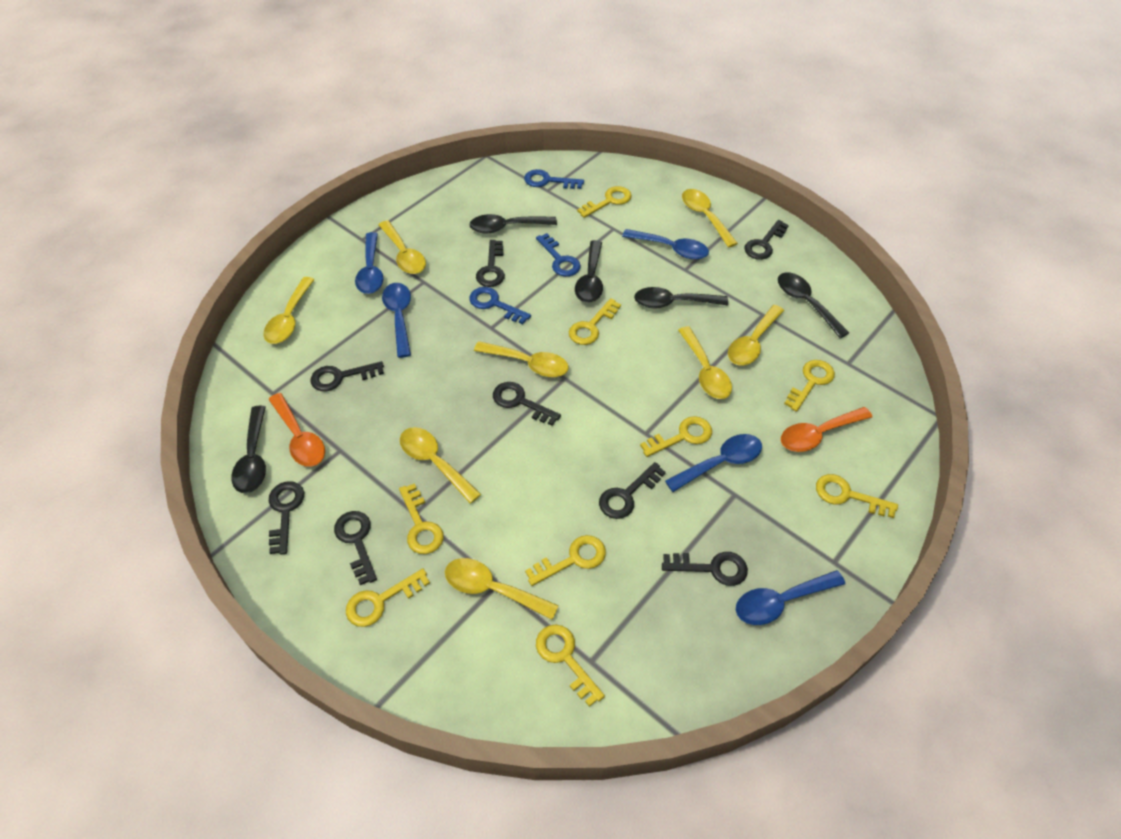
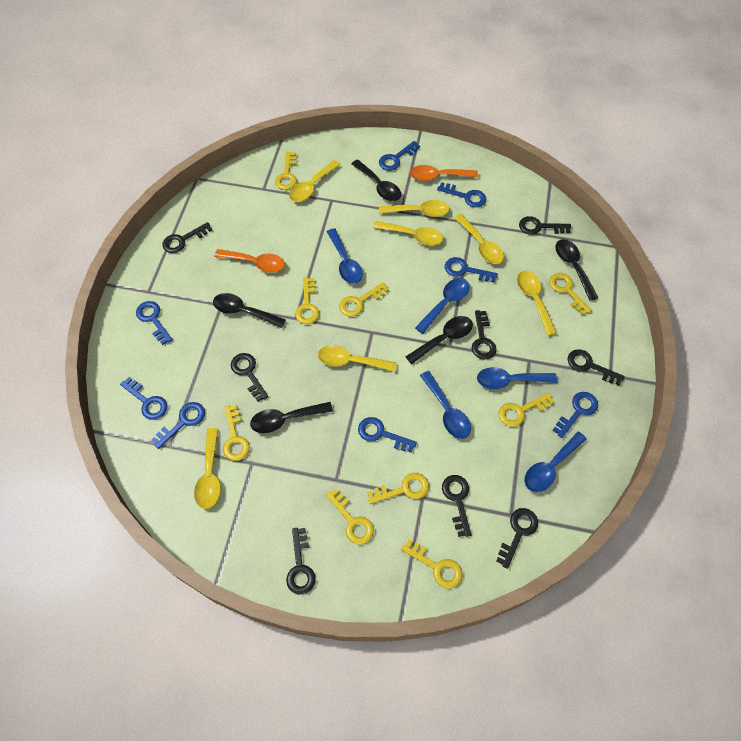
blue key: [469,287,531,324] [524,169,584,189] [536,233,581,277] = 3 -> [120,377,168,420] [136,301,173,345] [152,402,205,449] [358,417,417,453] [379,141,420,171] [437,182,486,207] [445,257,498,283] [553,392,598,438] = 8
yellow spoon: [263,277,315,344] [379,220,426,274] [400,427,481,504] [445,558,559,620] [474,341,569,377] [678,326,732,399] [682,189,738,248] [728,305,784,365] = 8 -> [194,428,221,509] [289,160,341,202] [318,345,397,372] [373,221,443,245] [379,200,450,217] [454,214,504,264] [517,271,557,336] = 7

